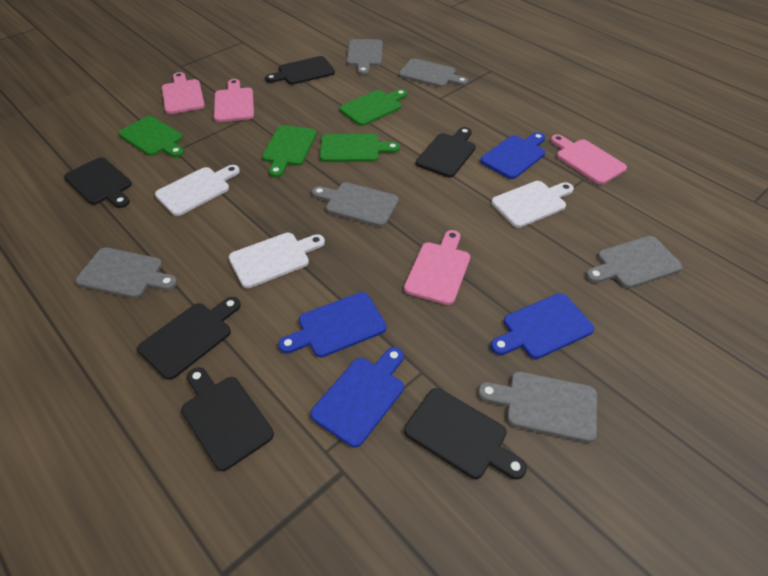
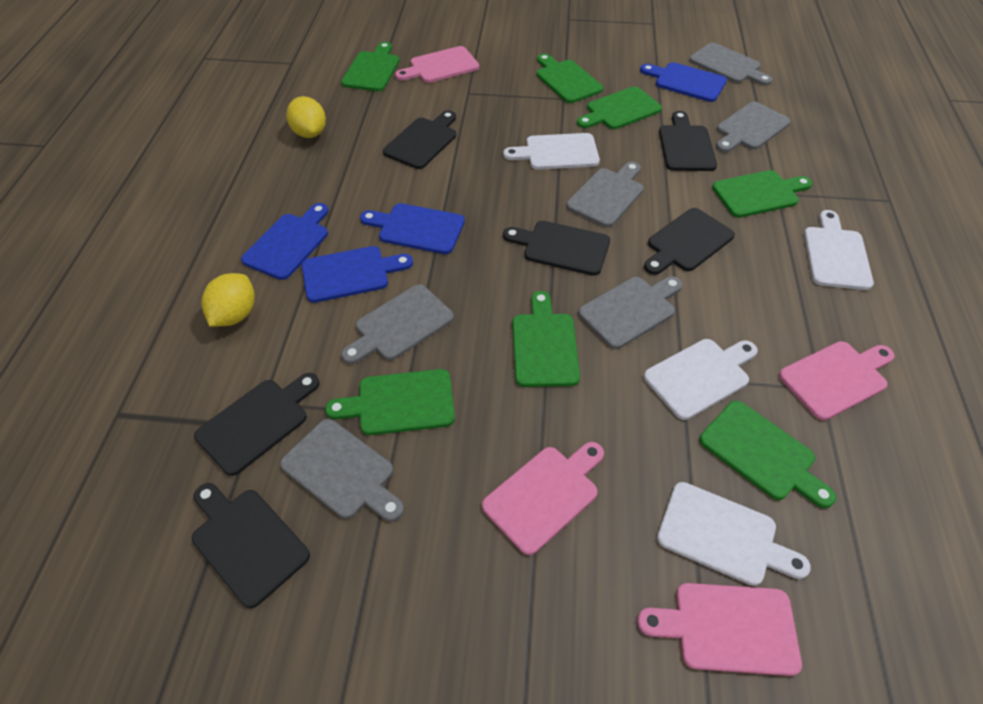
green cutting board: [118,116,184,157] [262,125,317,177] [320,134,400,162] [340,89,407,126] = 4 -> [325,369,455,435] [341,42,399,91] [512,291,580,387] [537,53,603,103] [577,86,662,129] [699,401,836,508] [712,170,812,218] = 7
white cutting board: [155,165,240,216] [229,233,325,288] [491,181,574,228] = 3 -> [503,133,600,170] [644,339,758,420] [657,482,811,586] [804,210,874,290] = 4
yellow lemon: none = 0 -> [201,273,255,327] [286,96,326,138] = 2

